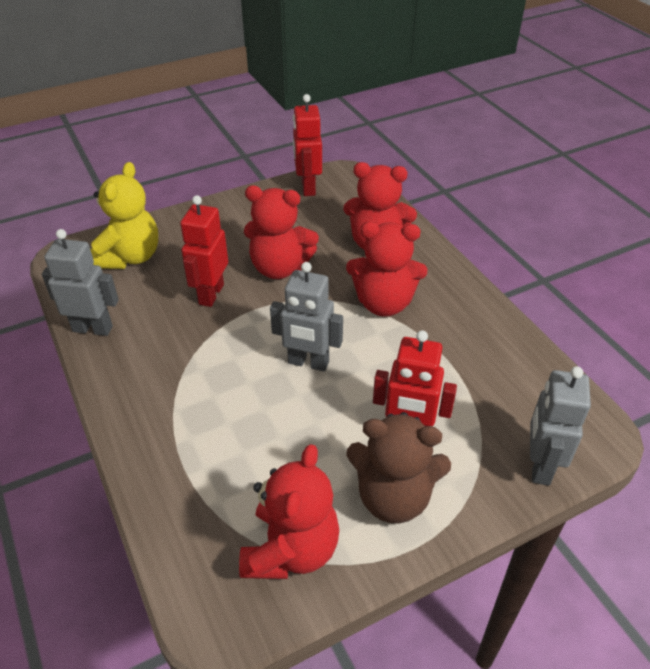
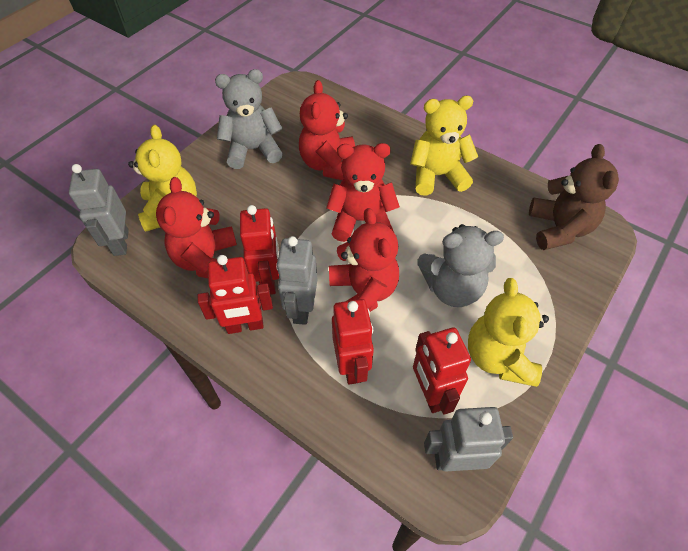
grey teddy bear: none = 0 -> [215,69,283,169] [417,224,504,307] = 2
red robot: [180,195,228,307] [293,94,322,196] [373,330,457,426] = 3 -> [198,255,273,334] [240,205,279,295] [332,299,374,385] [413,327,471,415] = 4
yellow teddy bear: [90,162,158,269] = 1 -> [128,125,197,232] [410,96,478,196] [468,278,549,387] = 3

